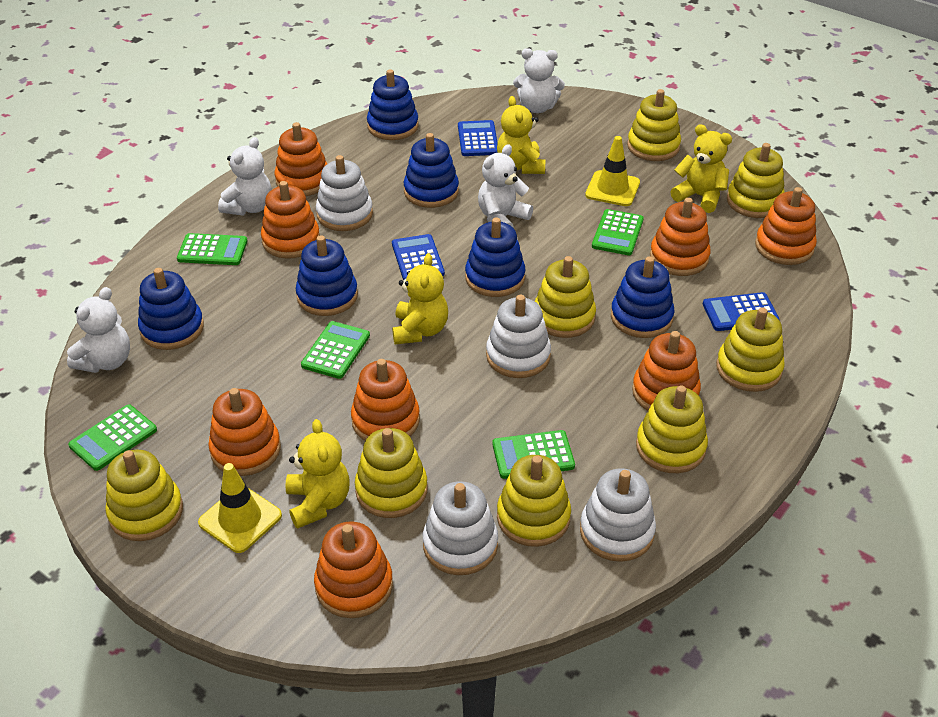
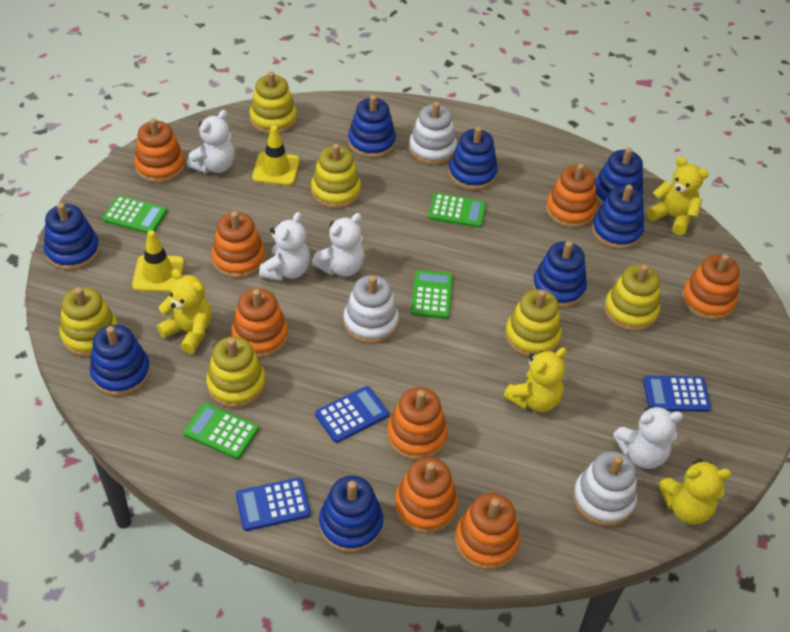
blue stacking toy: [138,268,204,350] [296,235,358,316] [367,69,419,140] [404,133,459,208] [465,218,525,297] [611,256,674,338] = 6 -> [44,203,100,271] [90,325,151,396] [319,476,383,553] [348,95,396,158] [448,127,498,190] [532,241,587,308] [592,184,644,249] [595,148,643,205] = 8
green calculator: [68,404,157,471] [177,233,248,265] [301,321,370,379] [492,430,575,479] [592,209,644,255] = 5 -> [102,196,167,233] [183,403,259,459] [411,270,453,319] [428,193,486,228] = 4
white stacking toy: [316,155,373,231] [423,481,498,575] [486,295,551,378] [580,469,656,562] = 4 -> [343,275,399,344] [409,102,457,165] [573,451,637,527] = 3
yellow stacking toy: [105,450,183,541] [355,428,428,518] [497,455,571,547] [535,256,596,338] [627,89,681,161] [636,385,708,473] [716,307,785,392] [727,143,785,218] = 8 -> [60,287,118,357] [206,336,266,408] [250,71,297,134] [311,144,361,209] [505,289,562,357] [604,264,660,332] = 6

